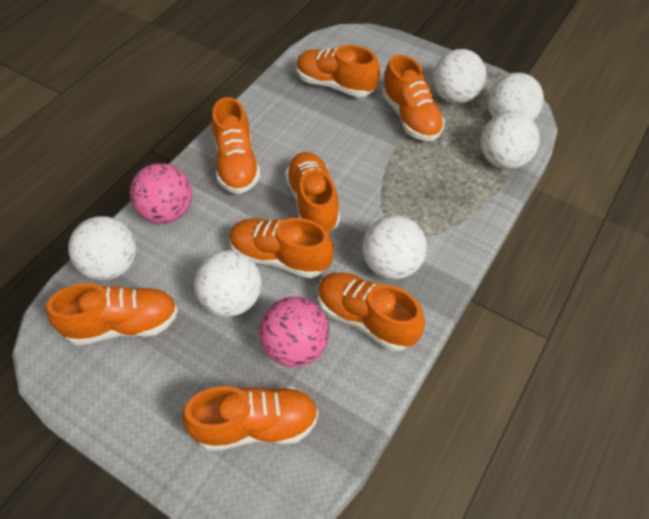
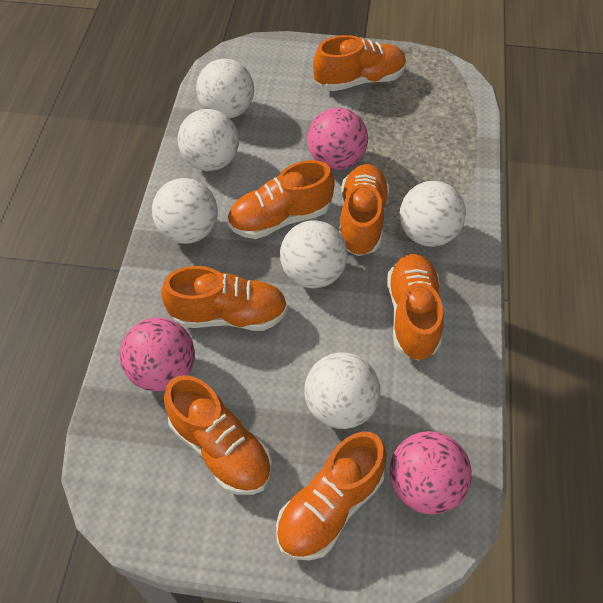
orange shoe: [46,283,178,345] [182,386,319,451] [212,97,261,194] [229,218,334,278] [285,152,340,233] [296,45,380,97] [318,272,425,351] [382,55,445,141] = 8 -> [161,266,287,331] [164,375,272,495] [227,160,335,239] [276,431,386,561] [313,35,406,91] [339,164,389,256] [387,254,444,361] = 7
pink ball: [130,163,192,224] [259,297,329,367] = 2 -> [120,317,195,391] [307,108,368,170] [389,431,472,514] = 3

